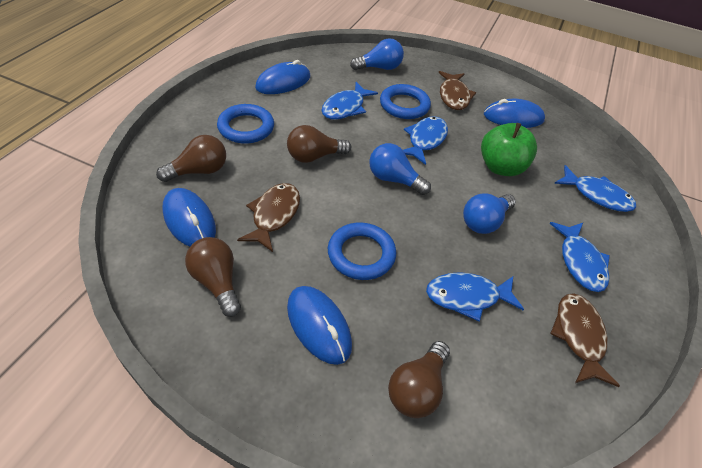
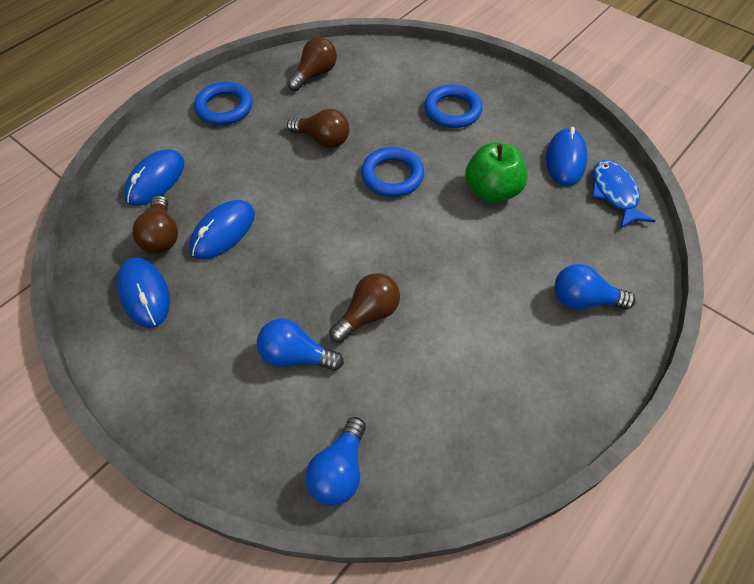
blue fish: [321,82,378,120] [403,116,448,165] [426,272,524,322] [549,222,610,292] [554,165,636,212] = 5 -> [592,160,655,229] = 1
brown fish: [237,183,300,252] [438,71,476,110] [550,294,620,387] = 3 -> none = 0

